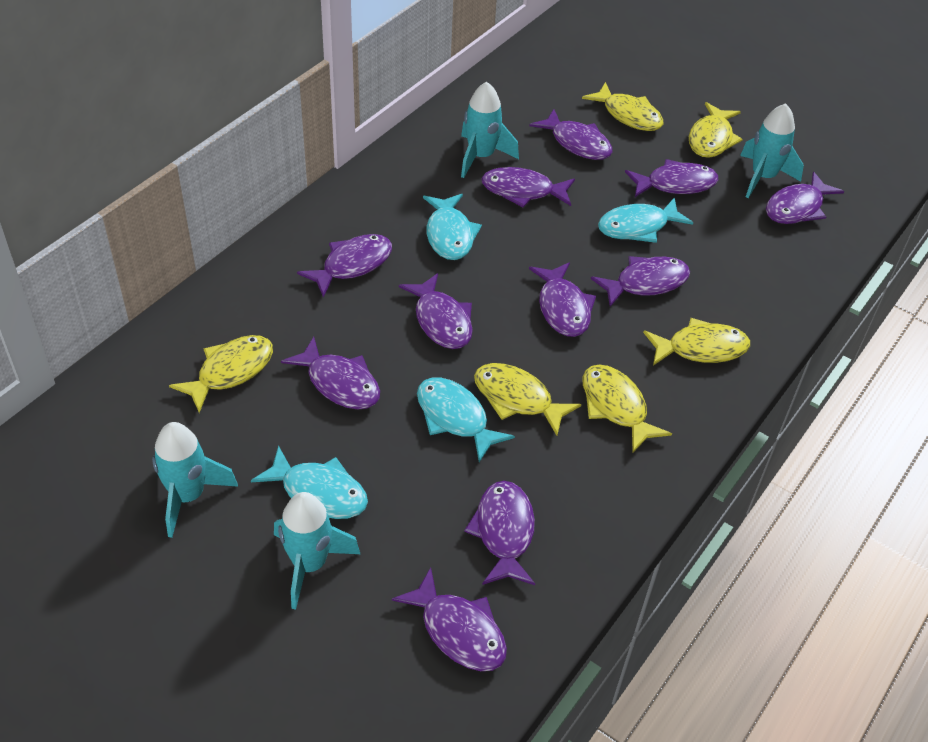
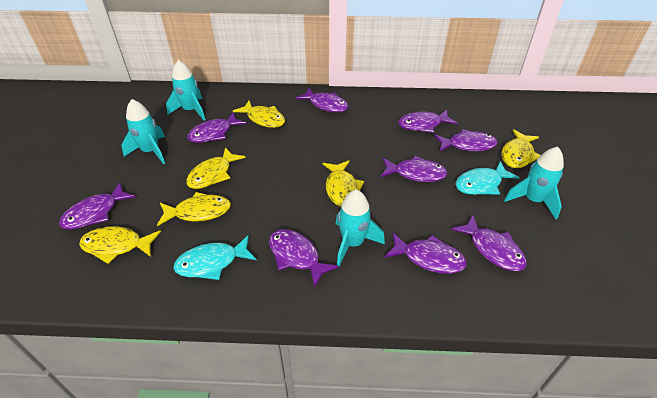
purple fish: [281,337,380,409] [297,234,392,298] [392,567,507,671] [399,273,473,349] [464,481,535,585] [481,167,575,207] [529,109,612,160] [529,262,596,337] [591,256,690,307] [625,159,718,197] [766,172,844,224] = 11 -> [59,183,136,229] [187,113,247,143] [269,229,339,288] [295,88,348,112] [381,156,447,182] [385,232,467,274] [398,110,457,133] [434,129,498,152] [451,215,527,271] = 9
turquoise fish: [251,445,368,519] [417,378,515,462] [423,194,482,260] [598,197,693,243] = 4 -> [173,235,256,280] [456,161,520,195] = 2

